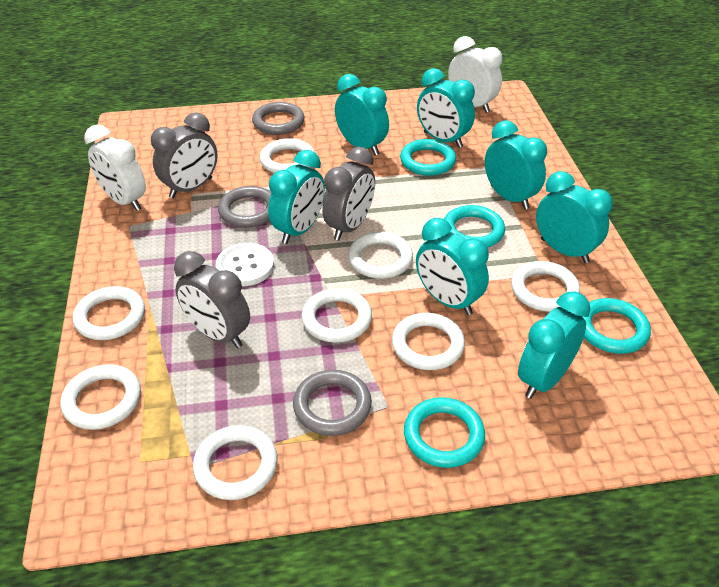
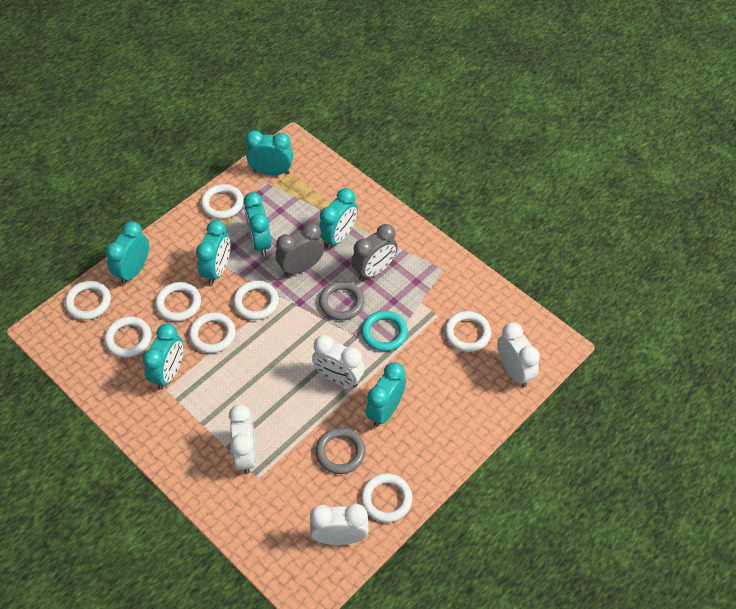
grey clock: [151,112,217,198] [174,251,250,348] [322,147,375,241] = 3 -> [275,223,324,276] [351,224,398,281] = 2
grey ring: [218,186,272,228] [252,102,305,135] [293,370,372,436] = 3 -> [316,427,366,474] [319,281,365,320] = 2
turquoise ring: [400,139,456,176] [404,397,485,468] [444,205,505,247] [582,298,651,354] = 4 -> [361,311,408,351] = 1
white button: [216,243,274,286] = 1 -> none = 0
white clock: [84,125,146,211] [448,36,503,113] = 2 -> [229,404,256,474] [310,504,369,545] [312,335,365,387] [497,322,540,387] = 4

